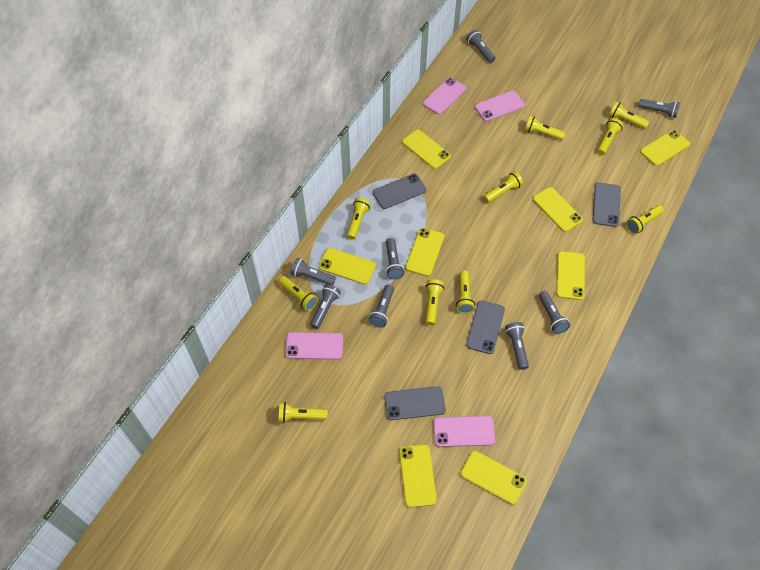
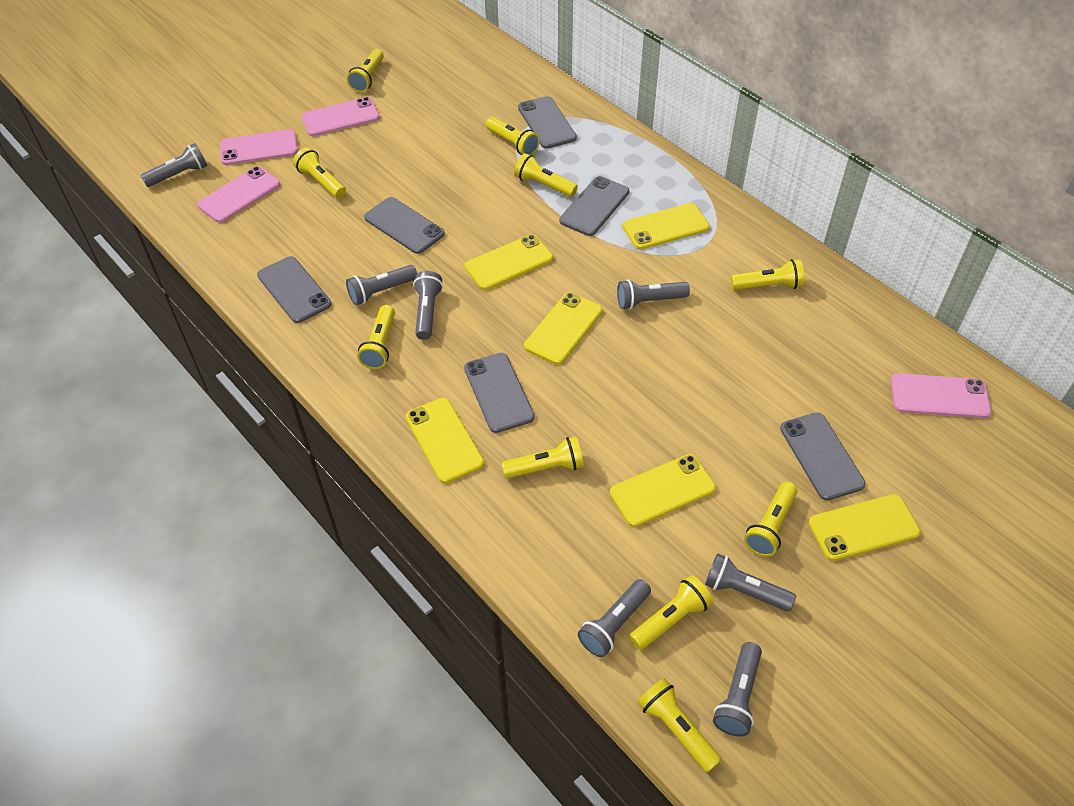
grey flashlight: [290,258,336,285] [310,284,341,329] [369,285,394,328] [386,238,404,279] [466,30,495,63] [505,322,529,370] [539,291,570,334] [638,99,680,118] = 8 -> [140,143,207,187] [346,265,417,305] [413,271,443,340] [578,579,651,657] [617,279,690,310] [705,553,796,612] [713,642,762,736] = 7
grey phone: [373,174,426,209] [384,386,446,420] [466,300,505,354] [592,182,621,227] = 4 -> [257,256,332,323] [364,197,445,254] [464,353,535,433] [518,96,577,149] [559,176,630,236] [780,412,866,501] = 6
yellow phone: [319,248,376,285] [399,444,437,508] [402,130,451,169] [405,228,444,276] [460,451,527,505] [533,187,583,232] [556,251,585,300] [640,130,690,166] = 8 -> [406,398,484,483] [465,234,553,290] [524,292,602,365] [610,454,716,527] [623,203,710,250] [809,494,921,561] = 6

